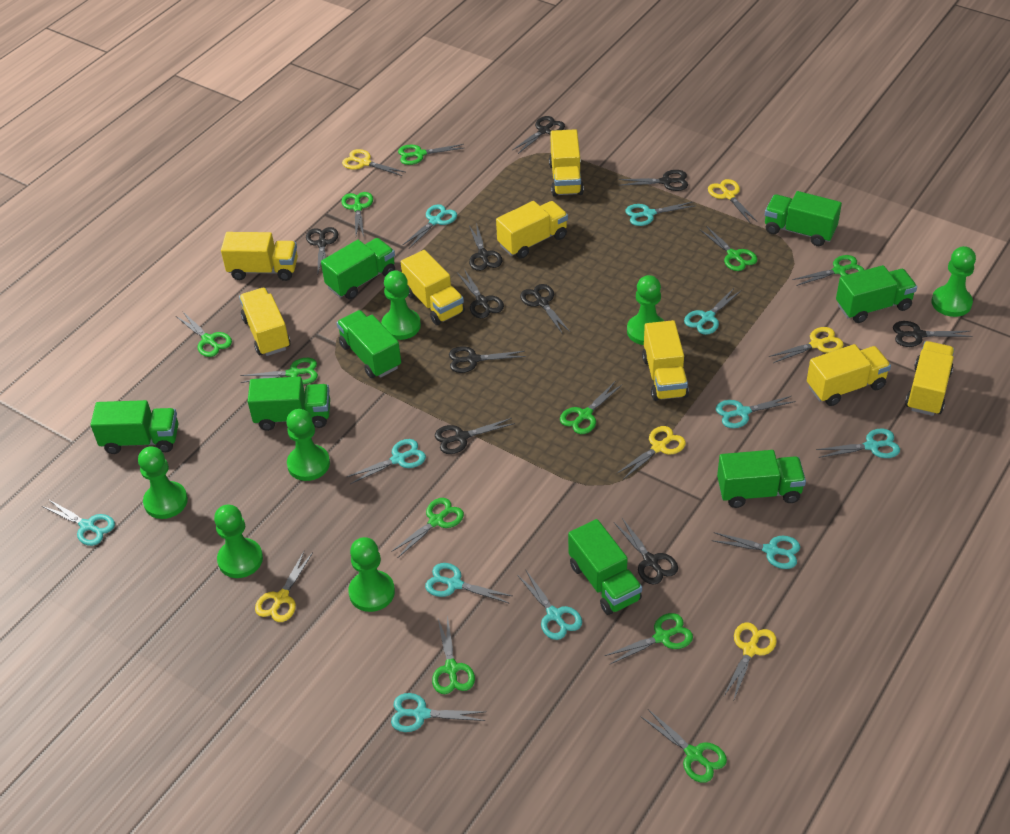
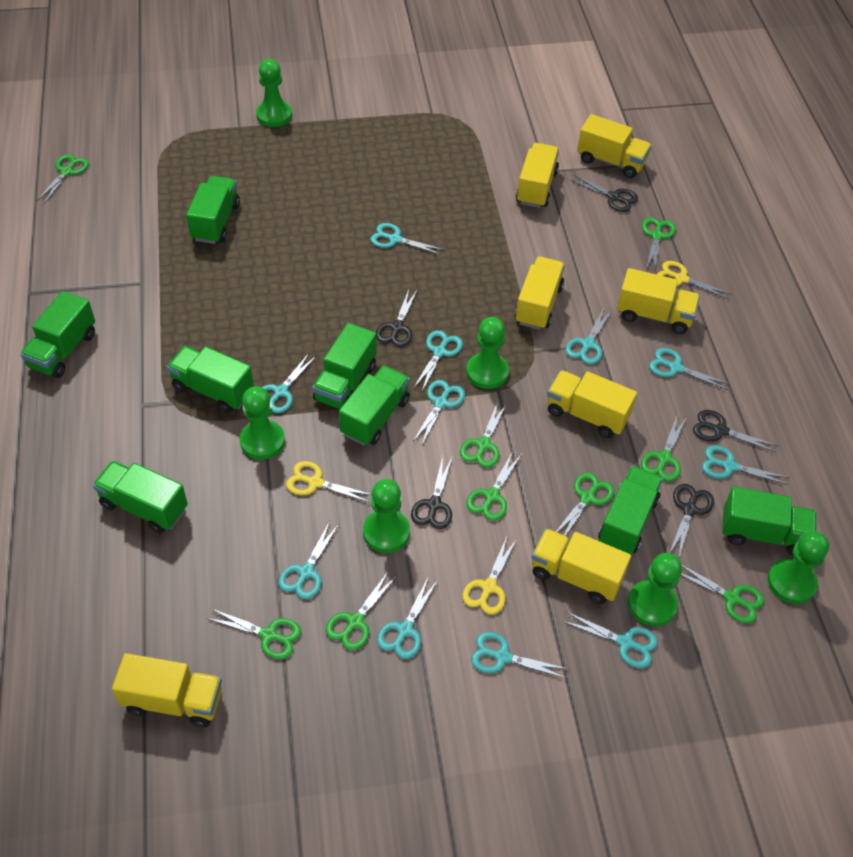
black scissors: [306,227,338,276] [435,418,515,454] [449,346,526,373] [457,269,504,318] [469,223,503,271] [513,116,565,154] [520,284,570,333] [614,518,678,585] [619,170,688,191] [893,321,973,347] = 10 -> [376,289,418,347] [411,456,452,529] [569,174,638,212] [670,484,714,557] [693,410,779,453] = 5
green pawn: [138,446,188,519] [214,505,263,578] [286,409,330,481] [348,537,395,612] [381,270,421,340] [627,275,664,345] [931,246,976,317] = 7 -> [240,386,285,460] [256,59,292,127] [363,479,410,553] [466,317,509,389] [628,553,682,627] [768,531,829,604] = 6
green scissors: [176,311,232,357] [240,358,318,384] [341,192,373,237] [391,498,464,558] [398,144,464,165] [432,615,475,694] [560,382,622,434] [605,613,693,665] [641,709,727,783] [700,226,757,271] [792,255,864,286] = 11 -> [37,154,89,204] [207,609,301,659] [326,572,397,650] [460,402,507,468] [466,451,522,521] [556,472,614,536] [641,414,686,481] [642,217,676,271] [681,565,764,624] = 9
yellow scissors: [255,551,313,622] [342,149,405,176] [616,426,686,479] [708,179,757,224] [723,622,777,699] [769,327,844,363] = 6 -> [286,461,372,503] [462,537,517,615] [657,261,732,300] = 3
yellow truck: [221,232,298,281] [239,288,291,356] [401,250,465,325] [496,201,568,259] [549,129,584,196] [642,320,689,401] [807,344,891,406] [905,341,955,416] = 8 -> [112,653,222,727] [515,256,565,330] [516,143,559,208] [532,529,631,604] [547,370,637,438] [577,114,652,178] [617,268,700,334] = 7

